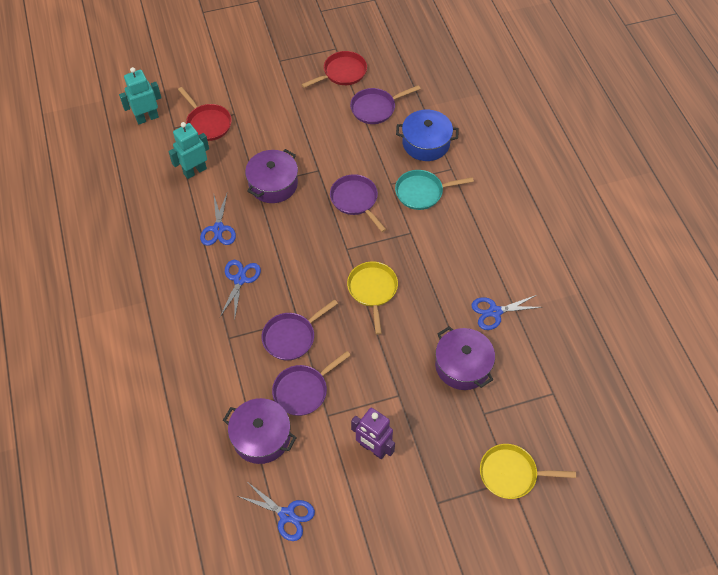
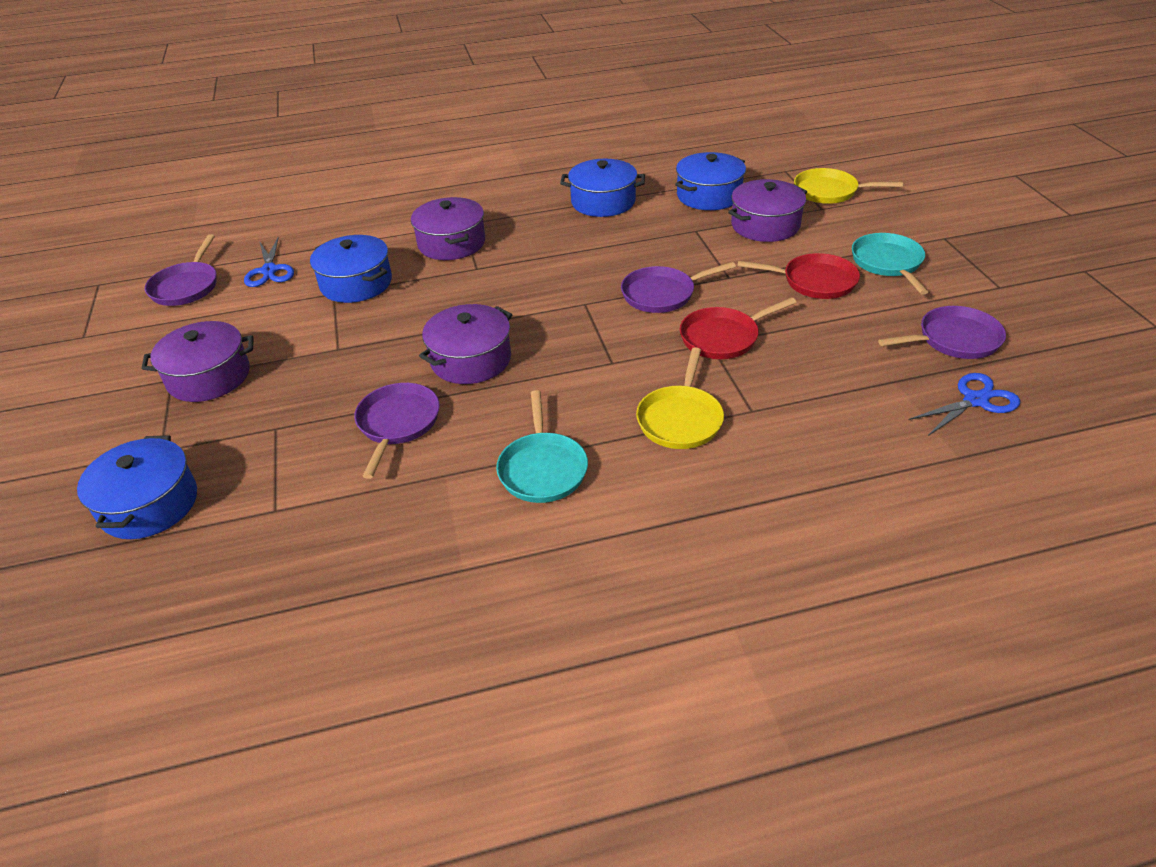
blue pot: [396,110,459,161] = 1 -> [77,435,197,539] [310,235,392,303] [560,159,645,217] [675,152,746,210] = 4
blue scissors: [200,194,236,246] [220,260,261,317] [238,483,315,541] [471,295,542,330] = 4 -> [244,237,294,287] [909,373,1020,436] = 2
purple pot: [223,398,297,464] [245,149,298,203] [435,326,495,390] = 3 -> [142,321,254,402] [411,197,485,260] [419,304,513,384] [728,179,807,242] = 4
purple robot: [351,408,395,459] = 1 -> none = 0
turquoise pan: [395,170,474,210] = 1 -> [496,390,588,503] [852,233,928,295] = 2
turquoise robot: [119,67,161,124] [169,122,209,179] = 2 -> none = 0

